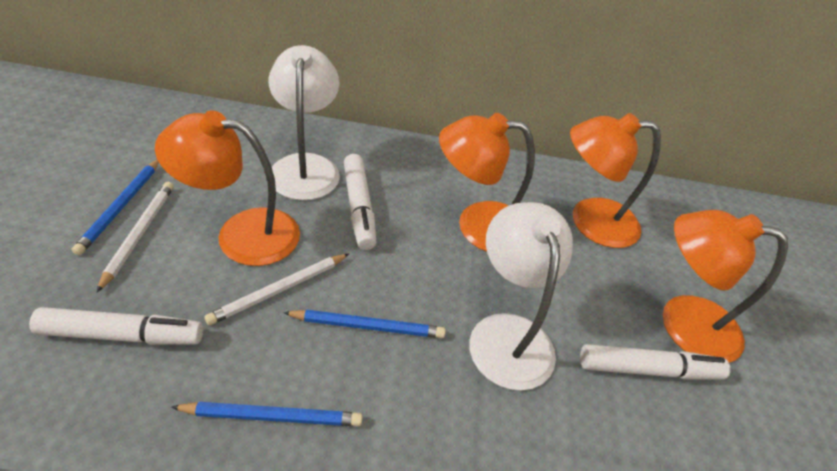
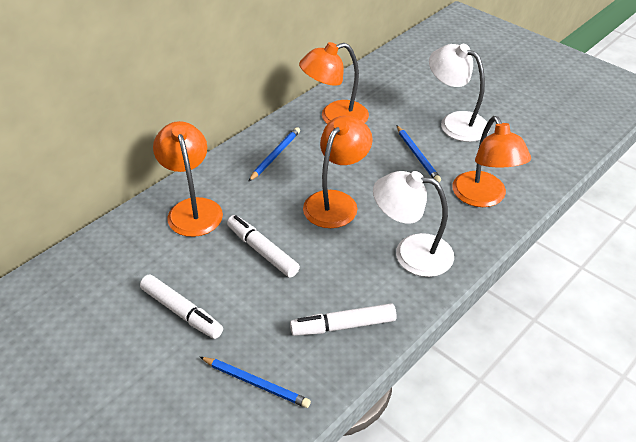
white pencil: [96,182,174,293] [204,254,349,325] = 2 -> none = 0

